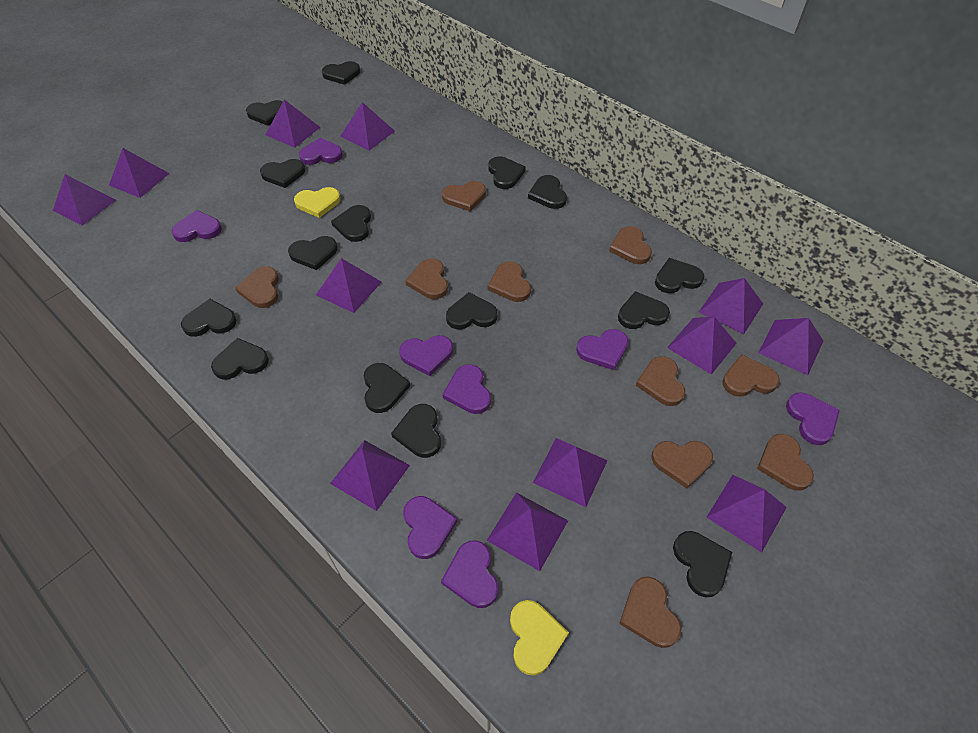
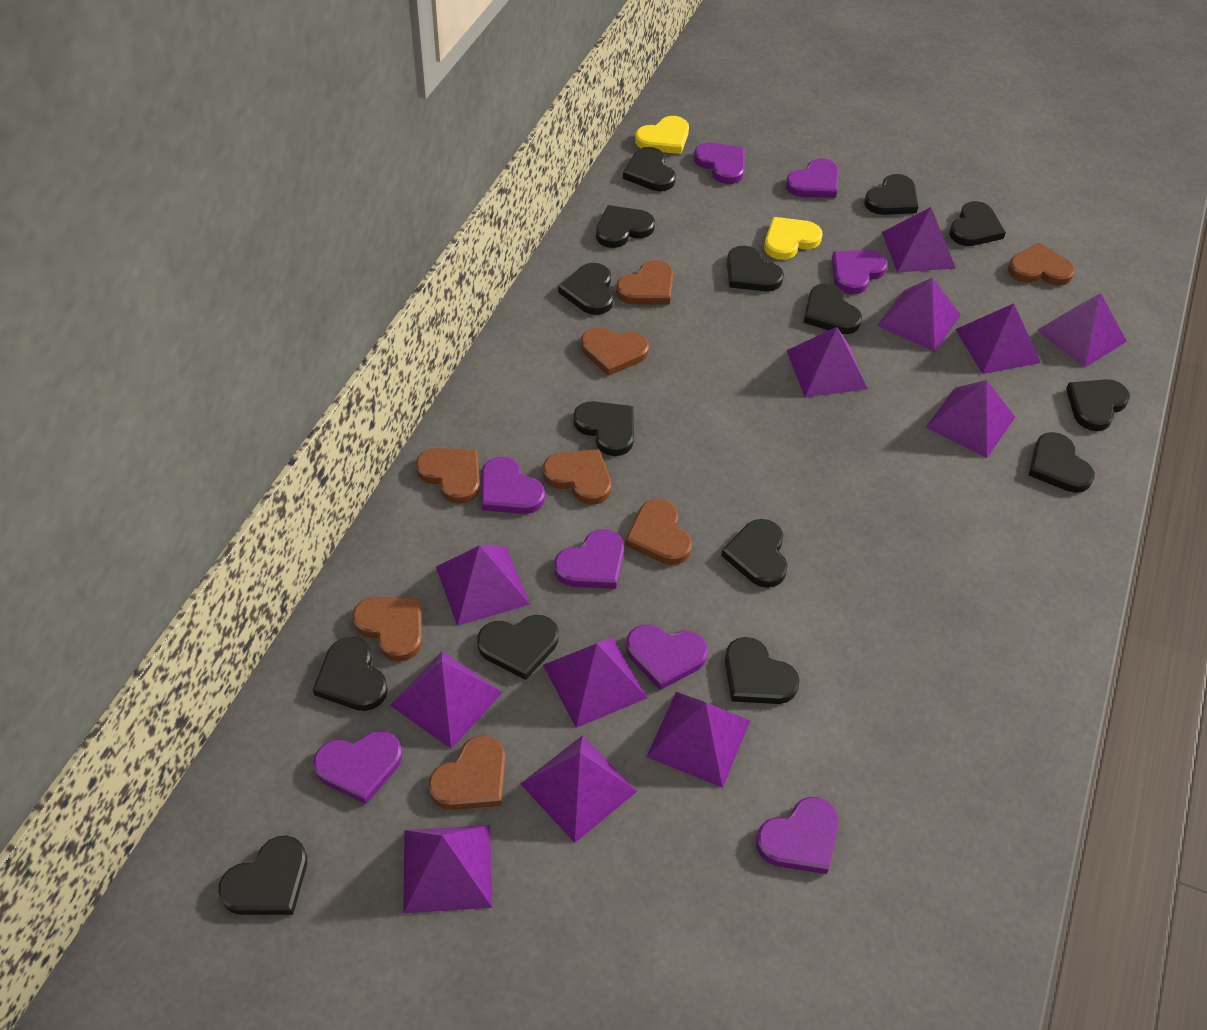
brown heart: [235,266,279,308] [405,259,448,299] [442,181,486,211] [488,261,531,302] [609,226,652,264] [619,576,682,648] [636,356,685,406] [652,441,713,488] [722,354,780,397] [757,434,814,491] = 10 -> [352,597,422,662] [416,448,480,504] [428,735,506,810] [543,449,611,505] [581,327,649,376] [616,260,673,305] [625,499,692,565] [1008,243,1075,286] = 8

